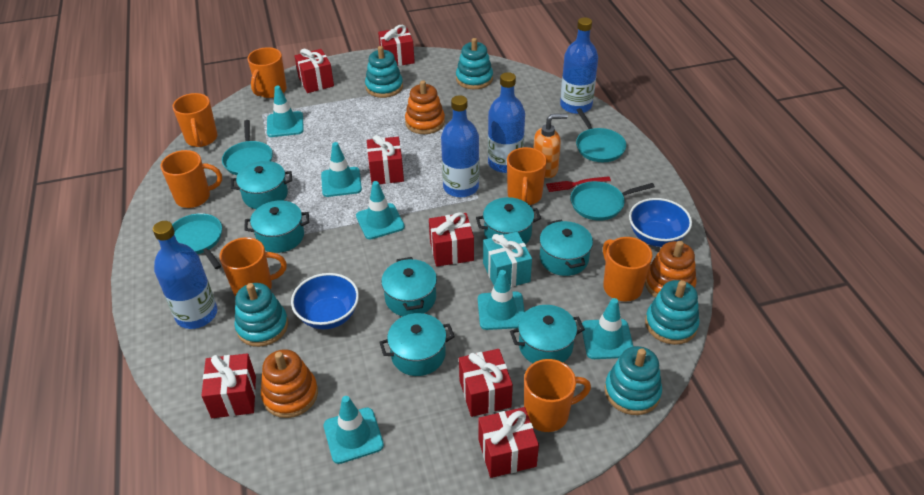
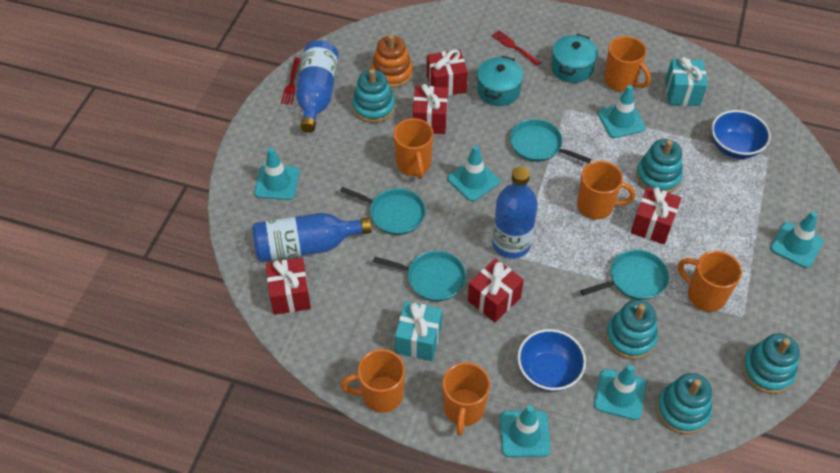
blue bottle: [153,221,217,329] [441,95,479,197] [488,72,525,173] [560,17,598,114] = 4 -> [252,213,372,262] [296,40,338,133] [492,167,538,259] = 3
orange mug: [160,150,222,208] [172,93,218,147] [219,237,287,297] [248,47,287,98] [507,147,547,205] [524,359,591,432] [603,237,652,302] = 7 -> [341,349,405,413] [393,118,434,179] [442,362,490,436] [577,161,635,220] [604,36,651,91] [678,251,742,312] = 6
orange soap dispenser: [533,114,568,178] = 1 -> none = 0
orange stacking toy: [261,349,318,418] [405,80,445,134] [645,240,696,298] = 3 -> [371,34,413,88] = 1
red fork: [546,176,611,192] = 1 -> [281,57,301,105] [492,31,541,66] = 2
red gift: [201,353,256,418] [295,49,334,93] [367,135,404,184] [378,25,415,66] [429,212,474,267] [459,349,513,417] [479,407,539,478] = 7 -> [266,258,311,315] [413,84,448,134] [427,49,468,96] [468,258,524,322] [631,186,682,244] = 5
turquoise gift: [483,232,532,287] = 1 -> [395,301,442,361] [665,57,708,106] = 2
turquoise pot: [231,161,292,209] [244,200,309,253] [379,313,455,376] [381,257,437,316] [476,197,541,244] [510,305,585,363] [539,220,593,276] = 7 -> [477,56,524,106] [551,34,598,83] = 2

